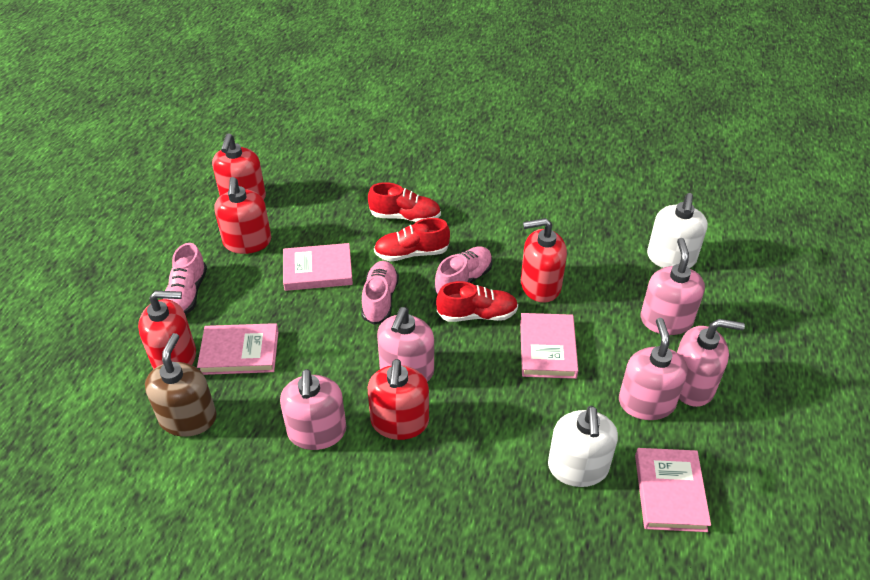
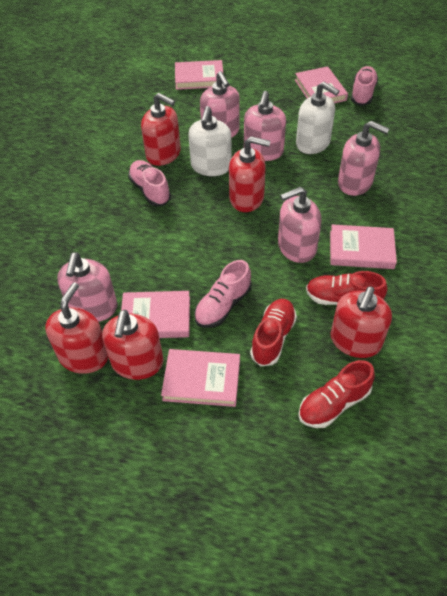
brown soap dispenser: [145,333,216,437] = 1 -> none = 0
pink book: [197,323,279,375] [283,243,353,291] [520,313,578,379] [635,448,711,532] = 4 -> [121,291,190,338] [161,349,240,407] [175,60,223,90] [295,66,348,103] [330,224,397,269] = 5

